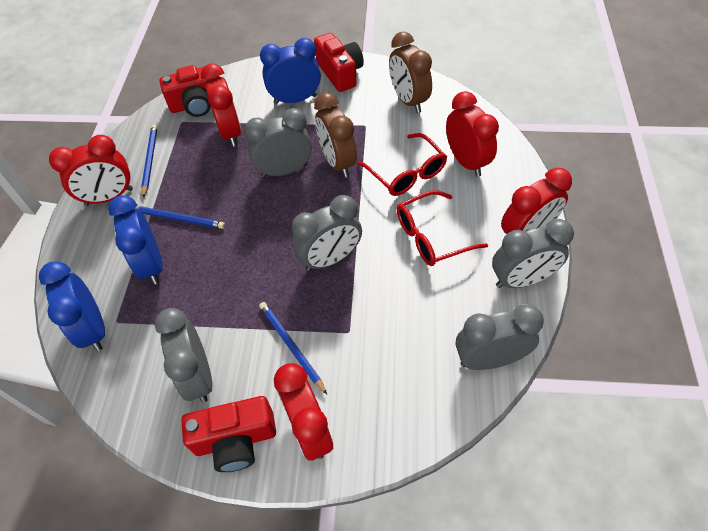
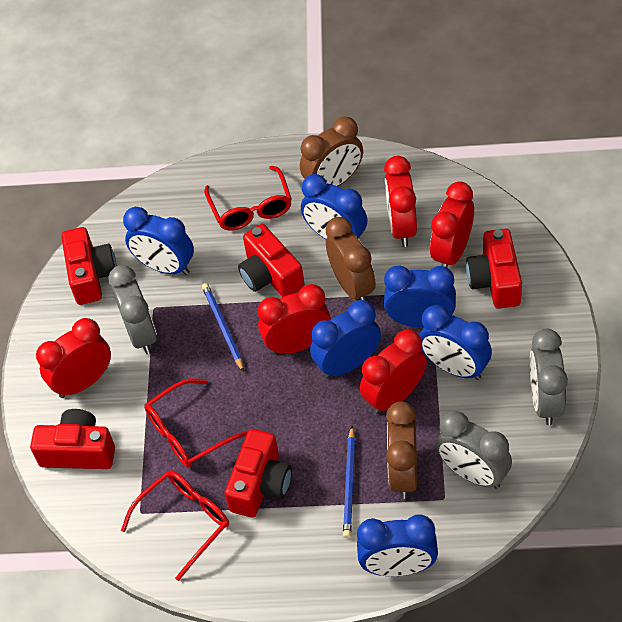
blue clock: [39,261,105,351] [108,195,163,284] [260,38,321,104] = 3 -> [123,207,194,275] [301,174,367,239] [310,300,381,379] [357,515,438,576] [384,266,456,327] [419,305,492,380] = 6
blue pencil: [135,206,225,229] [141,124,157,198] [259,302,327,394] = 3 -> [202,283,244,372] [343,426,355,538] = 2
brown clock: [314,93,357,177] [389,32,432,113] = 2 -> [300,117,363,186] [326,217,376,301] [386,401,417,499] = 3
grey clock: [155,308,212,403] [245,108,312,178] [292,195,362,271] [456,304,544,370] [492,219,574,288] = 5 -> [108,265,157,354] [436,411,512,489] [530,329,568,425] = 3
red camera: [160,65,220,117] [181,396,276,472] [314,33,364,92] = 3 -> [30,409,115,469] [61,227,117,305] [224,429,292,517] [238,224,305,297] [466,229,522,309] = 5
red glasses: [357,133,447,196] [397,190,488,266] = 2 -> [121,470,229,581] [144,379,248,468] [204,166,292,230] = 3

